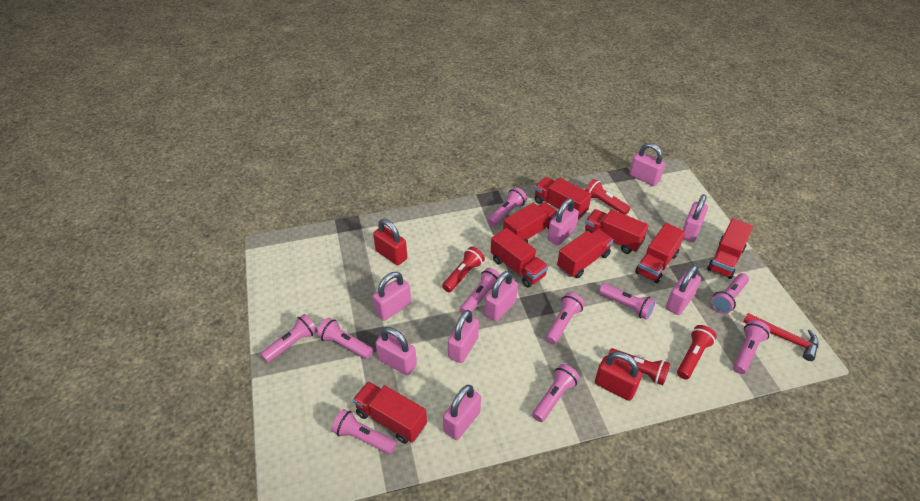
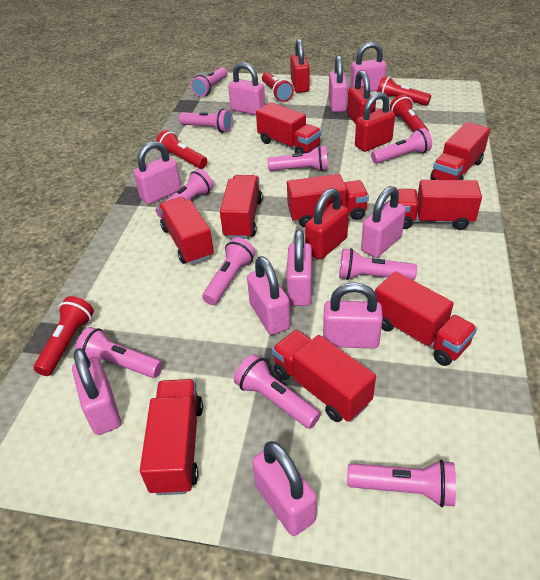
pink padlock: [373,272,411,320] [375,327,417,375] [443,385,481,440] [448,310,479,363] [484,271,518,321] [547,199,579,245] [629,143,665,186] [666,265,701,315] [682,194,708,242] = 9 -> [72,348,121,435] [134,141,181,204] [228,62,265,115] [247,256,290,335] [252,441,317,536] [287,229,312,306] [323,282,383,348] [329,55,348,112] [350,42,387,92] [361,186,406,258] = 10
red flashlight: [442,247,485,292] [585,179,631,215] [608,348,670,385] [677,325,717,379] = 4 -> [34,296,94,376] [156,130,207,169] [262,72,294,102] [377,76,431,106] [390,95,429,132] = 5
red hammer: [743,313,818,361] = 1 -> none = 0
red padlock: [373,219,407,265] [595,351,642,401] = 2 -> [290,38,310,93] [305,188,349,260] [347,70,376,124] [355,92,395,152] = 4
red truck: [353,381,427,444] [491,228,548,288] [503,202,558,243] [535,177,592,220] [557,229,613,278] [585,209,649,254] [635,223,685,283] [707,218,753,279] = 8 -> [140,379,203,495] [158,197,214,265] [220,175,262,239] [256,102,321,153] [272,329,376,422] [287,174,369,227] [375,272,477,366] [397,180,482,230] [430,122,490,180] = 9

